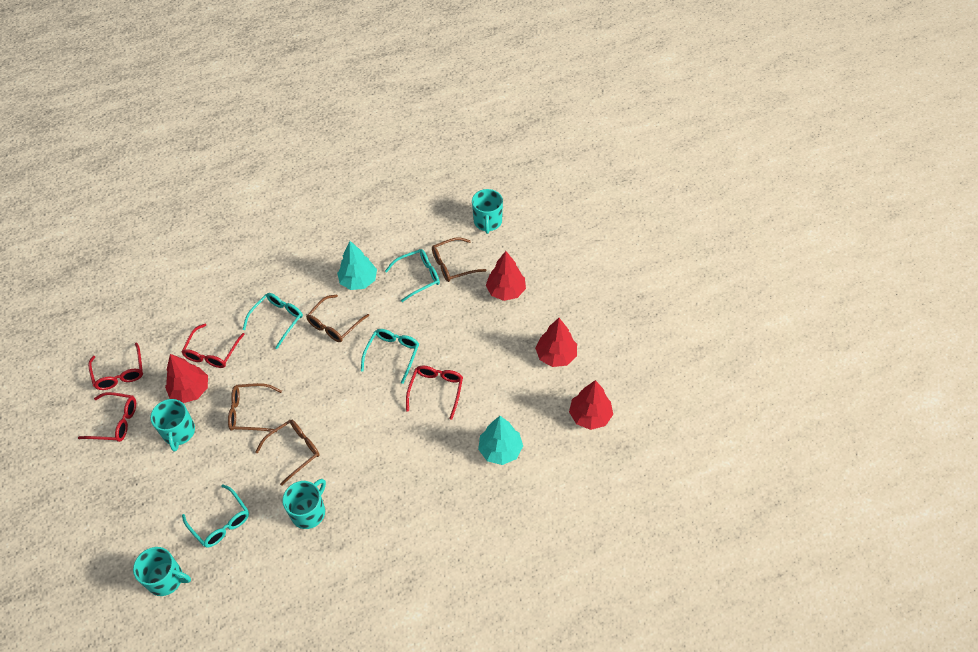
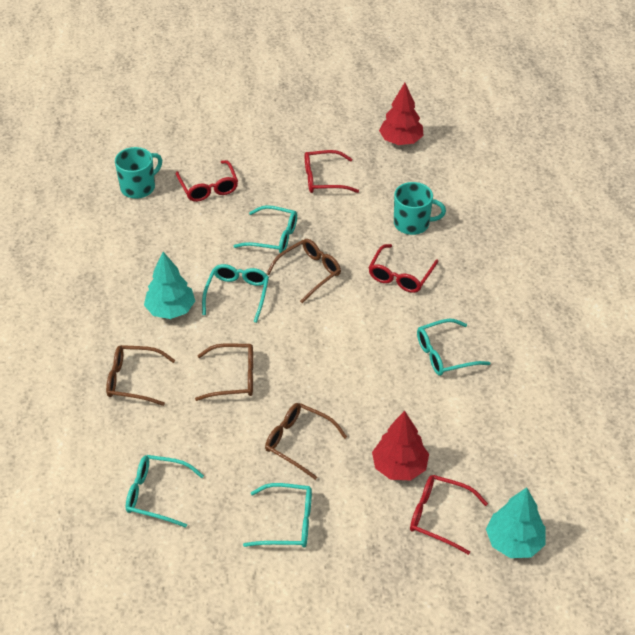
red tree: [165,354,208,403] [486,251,526,301] [535,318,577,367] [569,380,613,430] = 4 -> [372,411,429,480] [379,83,423,145] = 2
turquoise glasses: [182,484,249,548] [243,293,303,349] [361,329,419,384] [385,249,440,302] = 4 -> [126,455,204,528] [202,264,269,323] [234,205,297,253] [243,483,312,548] [417,319,490,376] = 5
turquoise mug: [133,547,191,596] [150,399,195,452] [282,479,326,529] [472,189,503,234] = 4 -> [115,147,162,199] [394,182,446,235] = 2

